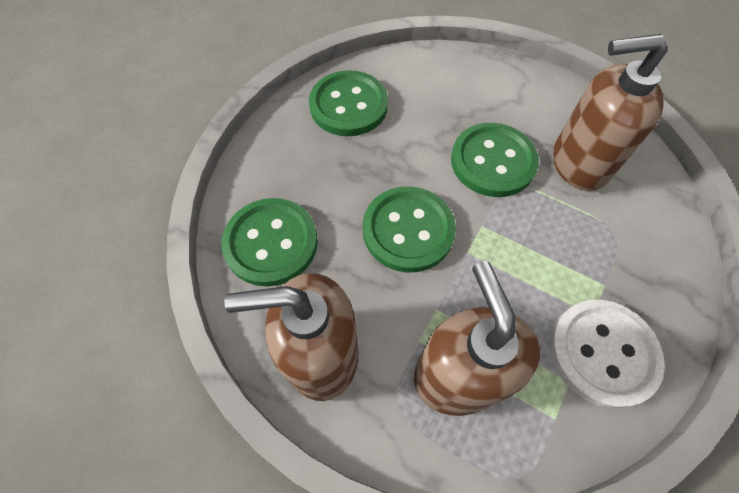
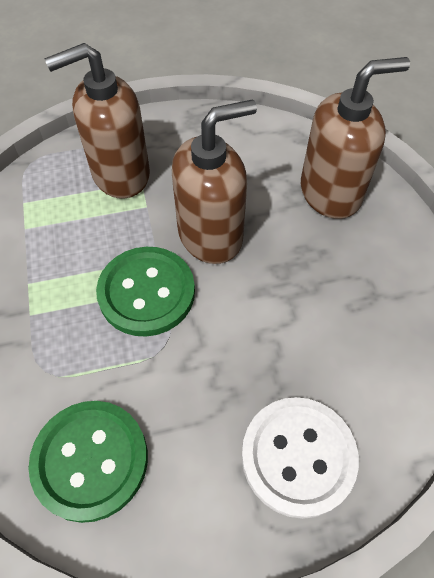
green button: [221,198,318,287] [309,70,388,136] [363,186,456,273] [451,123,539,197] = 4 -> [28,401,148,523] [96,247,195,337] = 2

